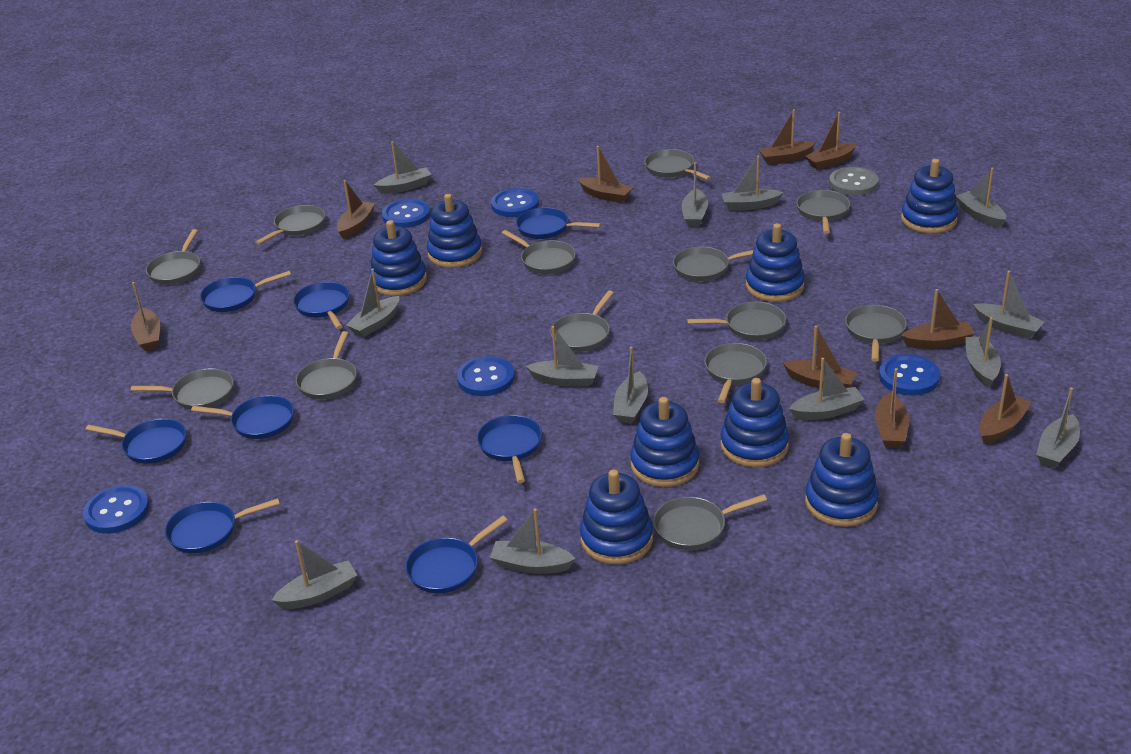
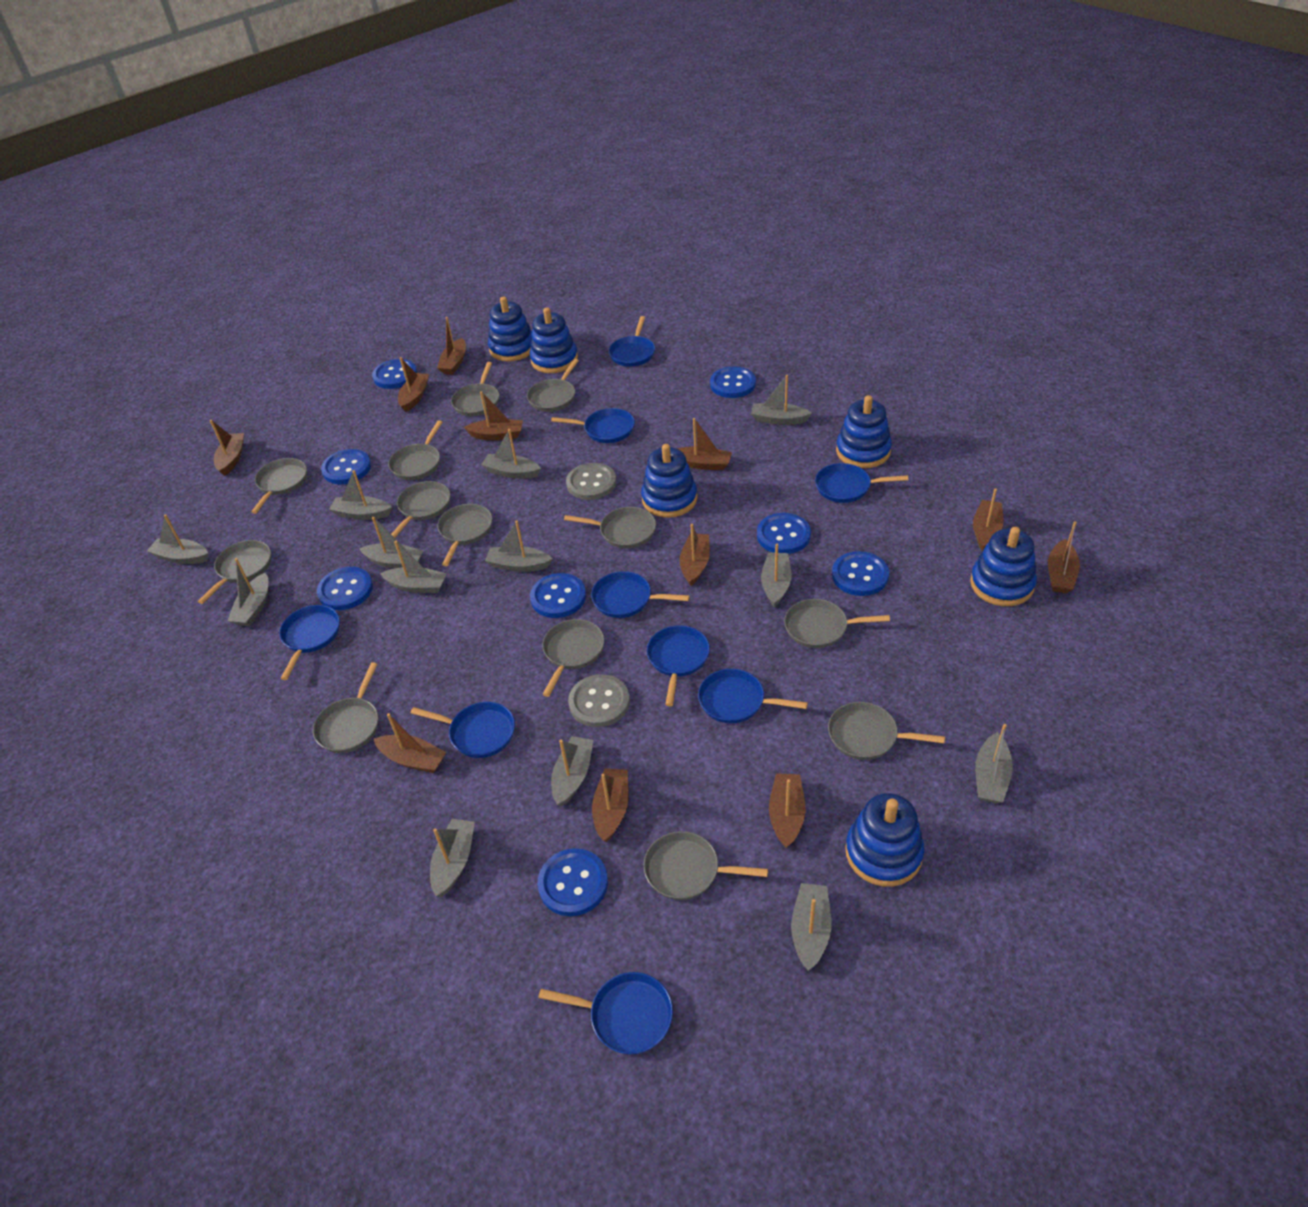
blue button: [83,485,150,534] [382,198,431,228] [457,356,515,396] [491,188,539,217] [879,354,940,395] = 5 -> [317,567,373,610] [321,449,371,485] [372,359,417,389] [530,573,586,618] [537,848,608,916] [710,366,756,398] [757,513,811,554] [832,551,889,596] = 8
blue pan: [85,419,186,464] [165,498,280,554] [191,395,294,439] [200,271,291,312] [293,282,349,329] [405,515,507,593] [477,415,542,483] [516,208,601,239] = 8 -> [279,605,340,680] [411,702,515,758] [538,972,673,1054] [551,408,635,443] [591,571,690,618] [609,316,655,367] [647,626,710,706] [698,669,808,723] [815,463,908,503] = 9
blue stacking toy: [370,220,427,296] [427,194,482,268] [580,469,653,564] [630,397,699,487] [720,378,789,467] [746,223,805,302] [805,433,879,527] [901,159,958,234] = 8 -> [488,297,532,362] [530,307,578,373] [641,444,697,518] [836,395,892,468] [846,793,924,887] [970,527,1037,606] = 6
brown boat: [131,282,160,351] [337,180,375,239] [578,146,633,203] [759,109,815,165] [783,326,857,389] [805,112,857,170] [875,368,909,448] [901,289,975,349] [979,374,1032,444] = 9 -> [210,420,244,476] [374,713,446,773] [398,357,429,412] [437,317,466,375] [464,391,523,440] [592,768,629,842] [677,418,732,470] [680,524,710,586] [769,773,806,848] [973,488,1004,551] [1048,521,1080,593] = 11
grey button: [829,167,879,195] = 1 -> [566,463,616,500] [568,674,630,727] = 2

